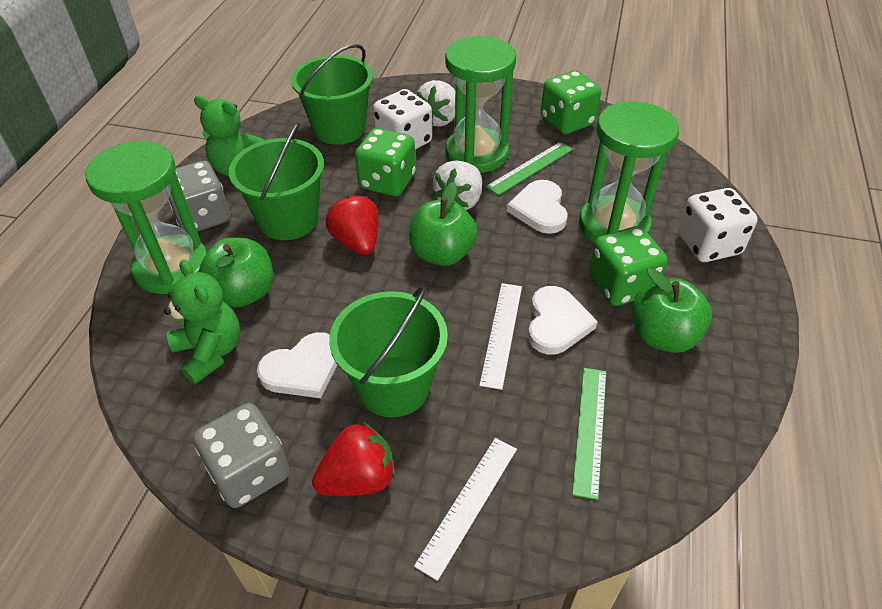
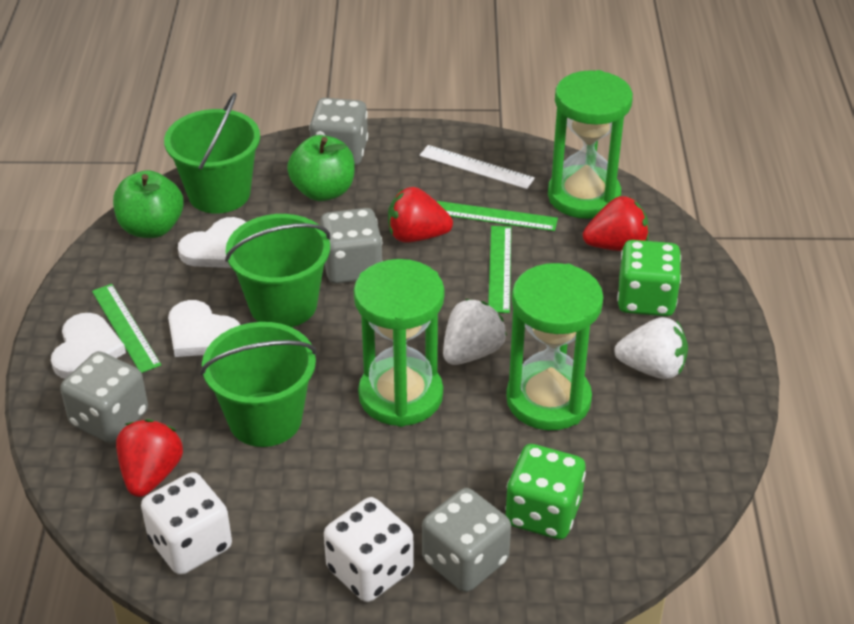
green apple: [199,238,273,307] [409,182,478,266] [632,268,712,353] = 3 -> [113,170,184,238] [287,135,355,201] = 2
green dice: [355,128,416,196] [541,70,601,134] [589,226,668,306] = 3 -> [505,444,586,539] [617,240,681,316] = 2
green ruler: [486,142,573,196] [572,368,606,500] = 2 -> [92,284,161,373] [437,201,558,231] [488,226,511,313] = 3
green teddy bear: [164,259,240,384] [194,95,265,176] = 2 -> none = 0
grey dice: [168,161,230,232] [193,403,290,508] = 2 -> [60,351,148,443] [309,98,368,166] [320,208,383,284] [422,488,511,592] = 4
red strawberry: [312,422,395,496] [326,195,379,255] = 2 -> [116,419,183,497] [388,187,453,243] [583,196,649,251] = 3
white ruler: [414,438,517,581] [479,283,522,390] = 2 -> [419,145,535,189] = 1

